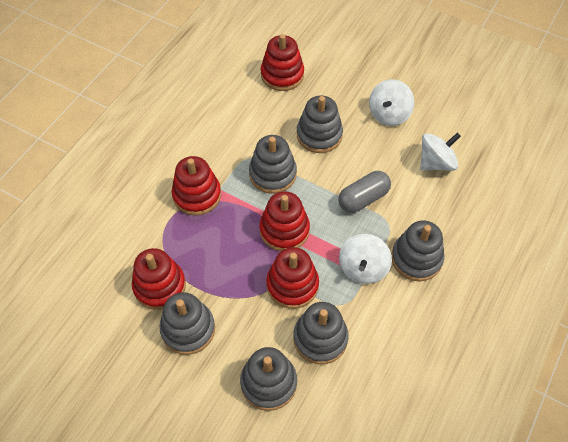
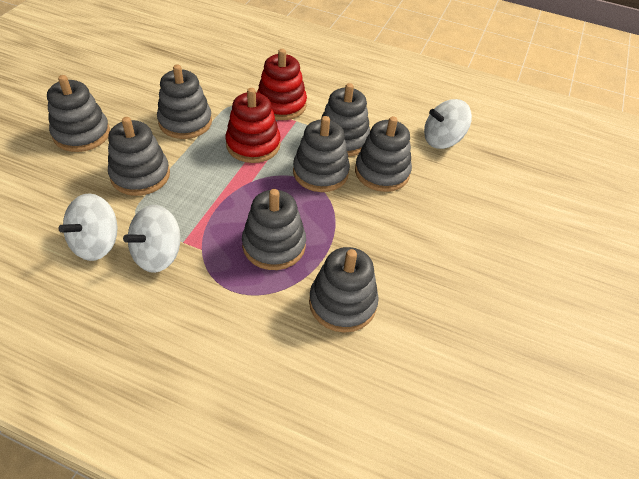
grey capsule: [338,171,391,213] = 1 -> none = 0
grey stacking toy: [160,292,215,355] [240,347,297,411] [249,135,297,194] [293,302,349,364] [297,96,343,153] [392,220,444,281] = 6 -> [47,75,110,152] [108,117,170,196] [157,64,212,139] [242,189,306,270] [293,116,350,192] [309,247,379,333] [321,83,370,157] [355,116,412,192] = 8
red stacking toy: [132,248,186,310] [172,156,221,216] [259,191,310,251] [261,34,304,91] [266,247,319,309] = 5 -> [225,88,281,163] [257,49,307,120] = 2

